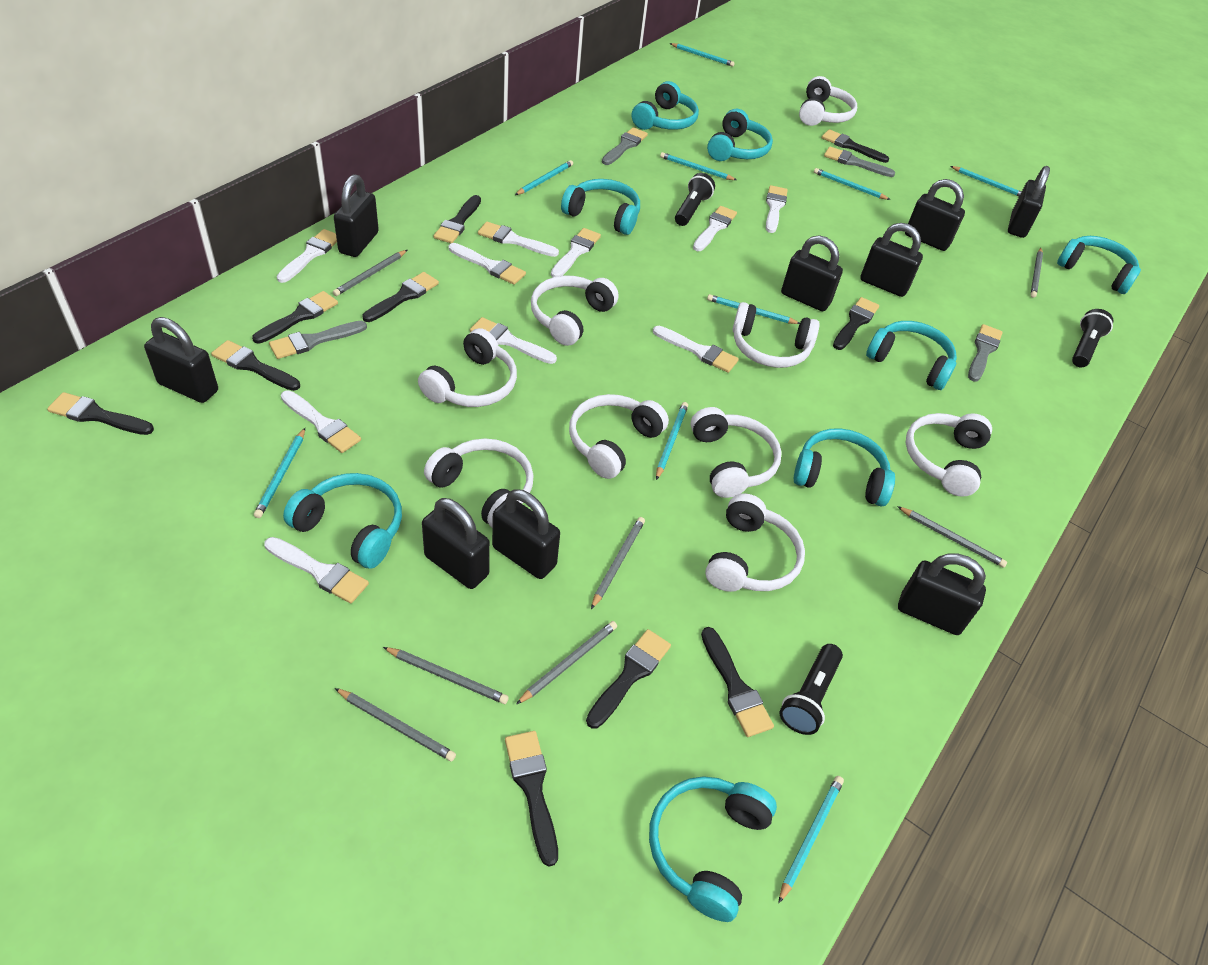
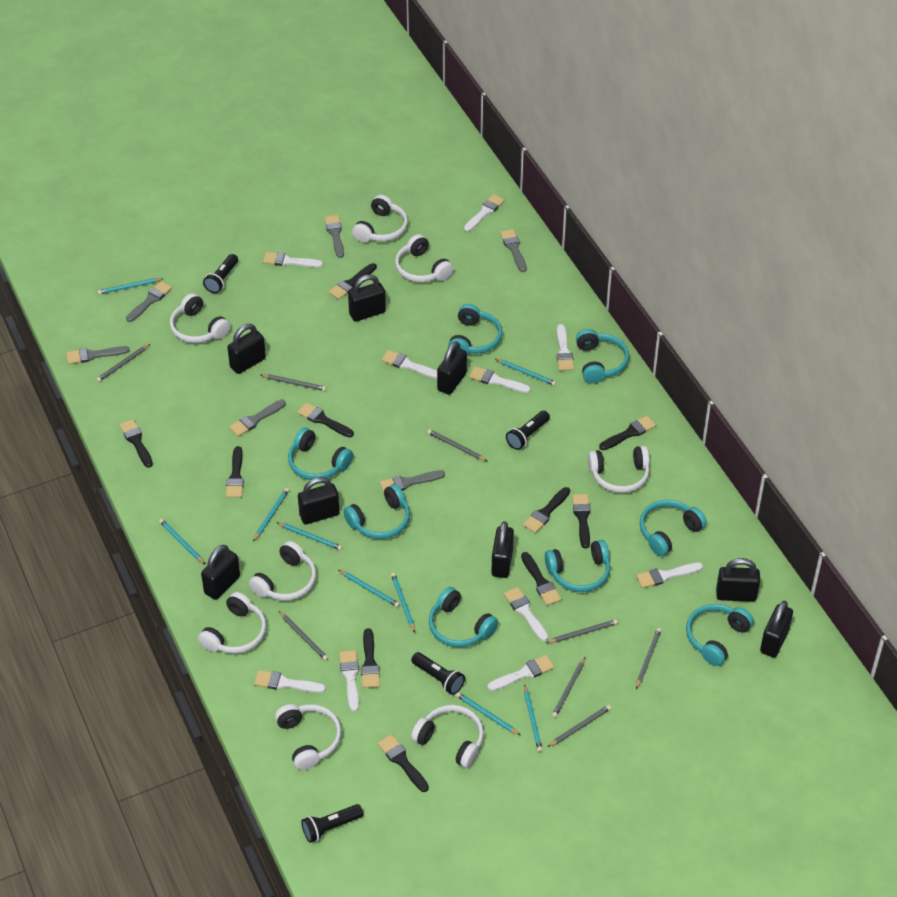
black flashlight: [675,173,715,226] [780,644,843,735] [1072,309,1114,367] = 3 -> [203,254,238,293] [301,804,363,843] [411,652,465,695] [506,411,550,450] = 4
black padlock: [144,317,218,403] [334,174,379,257] [422,498,490,589] [492,489,560,579] [781,235,843,311] [860,223,923,297] [898,553,986,635] [905,179,965,251] [1008,166,1050,238] = 9 -> [201,545,240,600] [227,324,266,374] [298,477,340,524] [348,274,386,322] [437,341,467,395] [491,521,514,578] [716,558,760,602] [760,601,793,658] = 8
grey brush: [269,321,367,359] [602,127,648,165] [824,147,895,177] [968,324,1003,382] = 4 -> [67,346,130,364] [126,281,172,322] [229,400,286,437] [324,215,344,258] [380,470,445,493] [500,229,527,272] = 6
grey pencil: [333,250,407,296] [335,688,456,762] [383,647,509,704] [516,621,617,704] [591,517,645,609] [897,506,1007,568] [1030,248,1043,298] = 7 -> [96,344,150,382] [261,374,326,391] [279,611,328,660] [427,429,487,461] [546,619,618,643] [548,705,611,747] [552,657,585,717] [636,628,662,689] = 8
white headphones: [418,328,517,407] [424,438,534,527] [531,276,619,346] [569,394,669,479] [690,407,782,498] [705,493,805,592] [732,302,820,368] [799,76,857,126] [906,413,992,497] = 9 -> [170,293,231,343] [198,592,266,654] [249,541,316,601] [275,704,341,770] [352,195,408,243] [395,234,454,282] [411,705,484,768] [588,446,650,493] = 8

